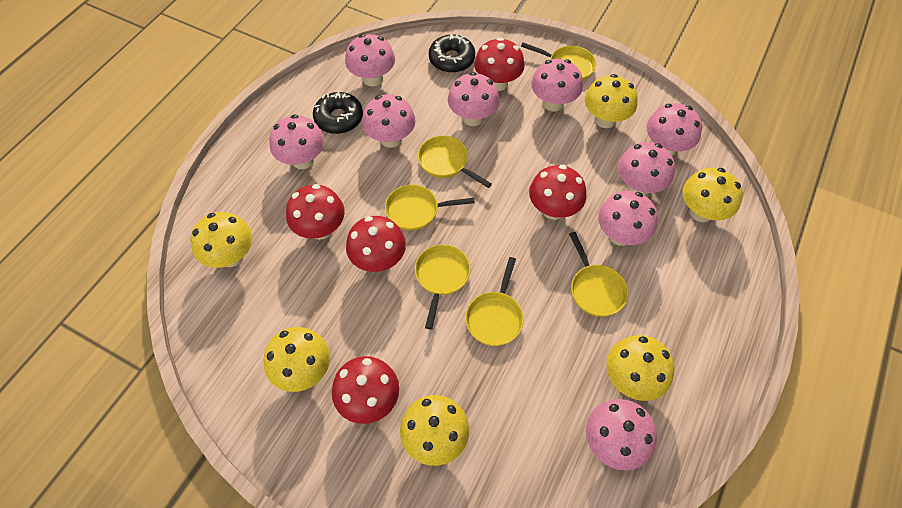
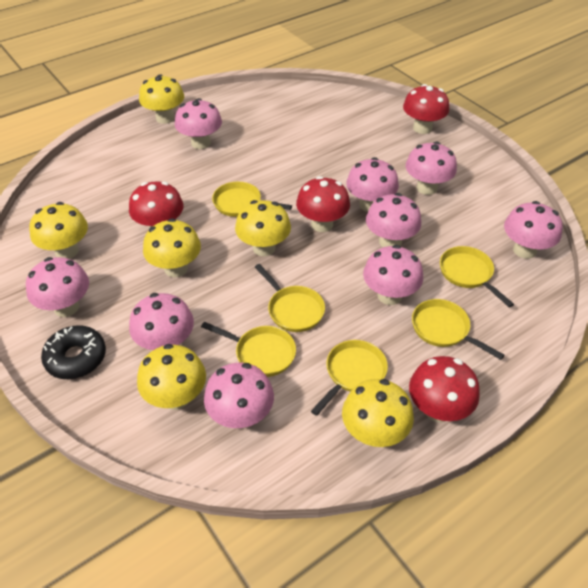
black donut: [313,92,363,134] [429,34,475,73] = 2 -> [41,325,106,379] = 1
red mushroom: [286,184,345,240] [332,356,399,424] [346,216,406,272] [474,37,525,91] [529,165,586,220] = 5 -> [129,181,183,228] [296,176,350,232] [403,84,449,134] [409,356,480,422] = 4

